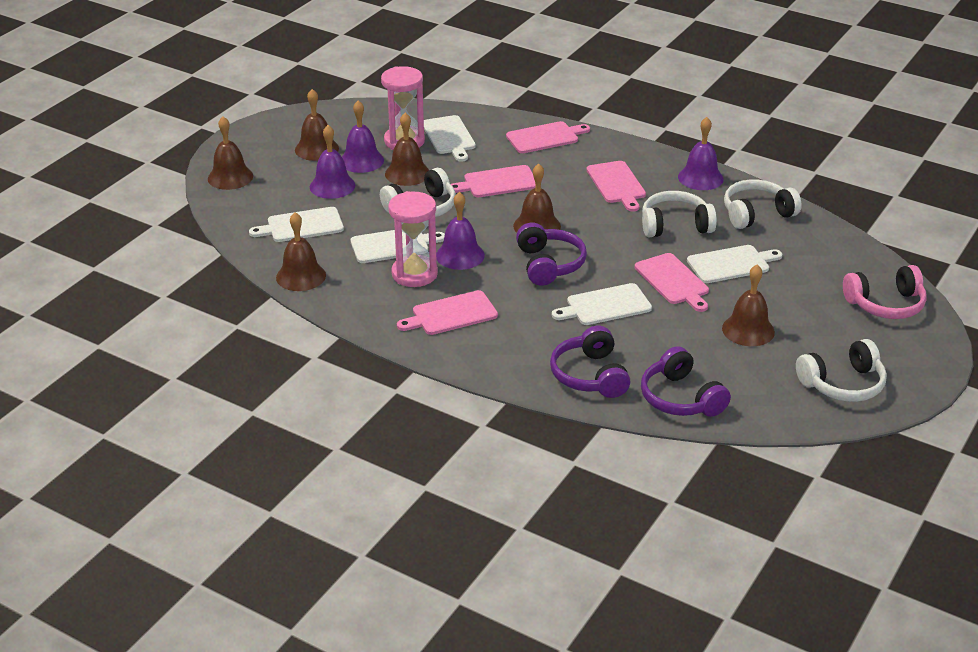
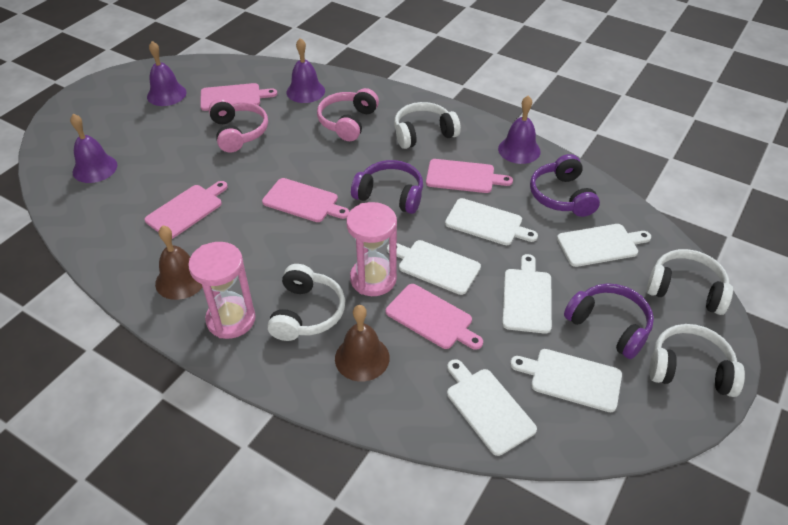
brown bell: [208,116,253,190] [276,212,326,291] [295,89,339,161] [385,113,429,186] [513,163,561,233] [722,265,775,346] = 6 -> [155,226,203,300] [335,305,390,381] = 2
pink headphones: [843,265,927,319] = 1 -> [209,98,268,153] [317,88,379,141] = 2
white cutting board: [249,207,344,242] [350,230,445,263] [424,115,476,162] [552,283,652,325] [687,245,782,283] = 5 -> [387,240,481,295] [445,198,538,245] [447,359,537,456] [502,254,552,334] [510,349,622,412] [557,224,651,267] = 6

